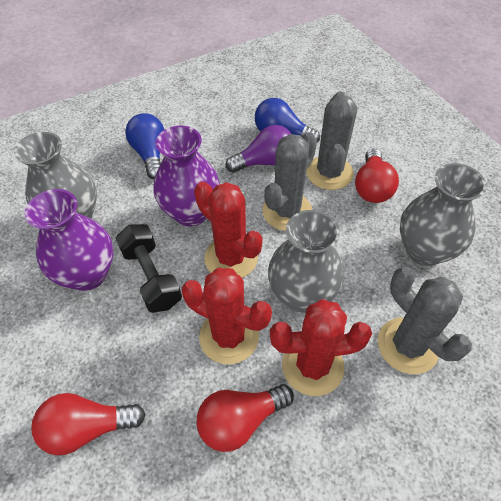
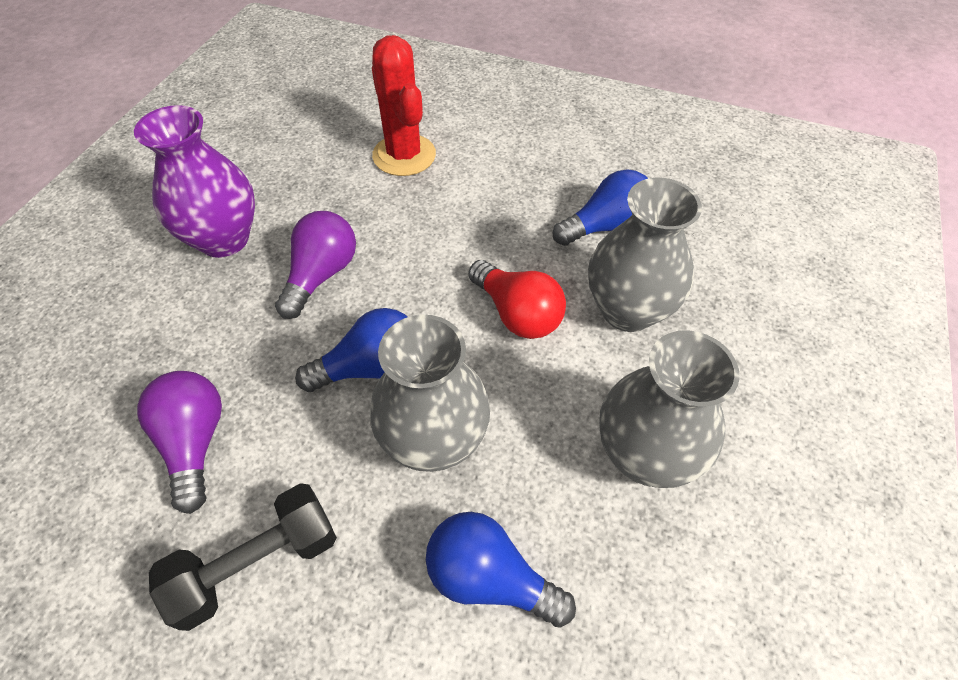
blue light bulb: [125,113,164,179] [255,98,320,143] = 2 -> [295,308,407,392] [426,512,576,628] [553,169,648,246] = 3
grey cactus: [262,132,317,231] [306,91,357,190] [378,267,472,374] = 3 -> none = 0
purple light bulb: [226,125,292,173] = 1 -> [137,371,222,514] [275,211,356,319] = 2
purple vase: [25,189,113,291] [154,126,220,226] = 2 -> [134,105,255,258] = 1
red cactus: [182,268,272,364] [194,182,262,278] [270,299,372,396] = 3 -> [372,35,436,176] = 1
red light bulb: [32,393,146,455] [197,384,294,452] [355,149,399,203] = 3 -> [468,260,566,339] = 1

